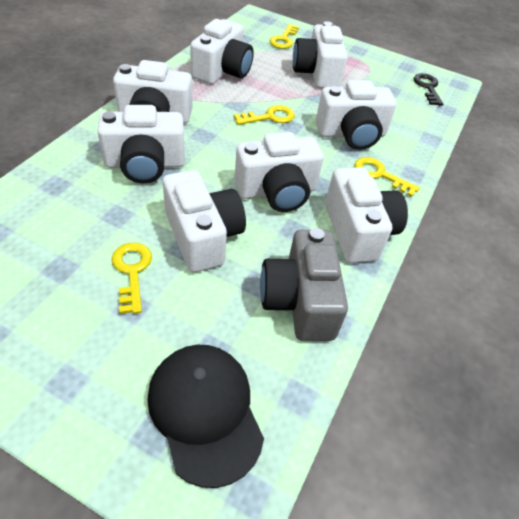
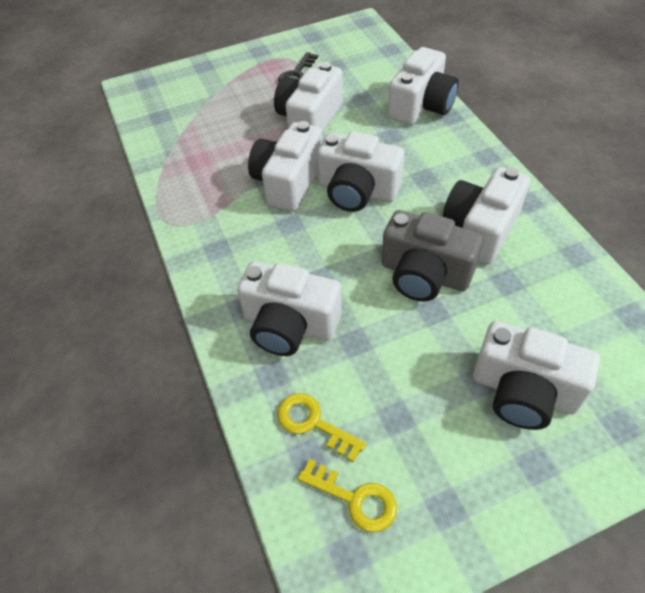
black cap: [147,345,264,488] = 1 -> none = 0
white camera: [97,105,185,184] [113,60,193,124] [163,170,246,272] [190,19,254,84] [234,132,324,212] [293,21,348,88] [316,80,397,150] [325,167,408,263] = 8 -> [237,261,342,356] [248,121,322,212] [274,62,343,133] [317,131,404,212] [388,47,459,125] [443,167,530,265] [473,321,600,430] = 7
yellow key: [112,243,152,314] [234,105,295,125] [270,24,299,49] [354,157,420,197] = 4 -> [277,393,366,462] [298,459,397,532] = 2

